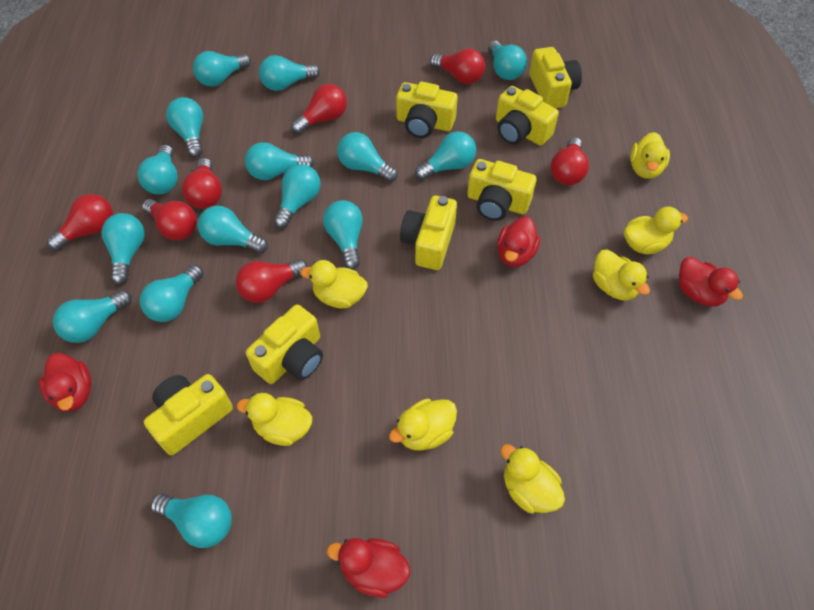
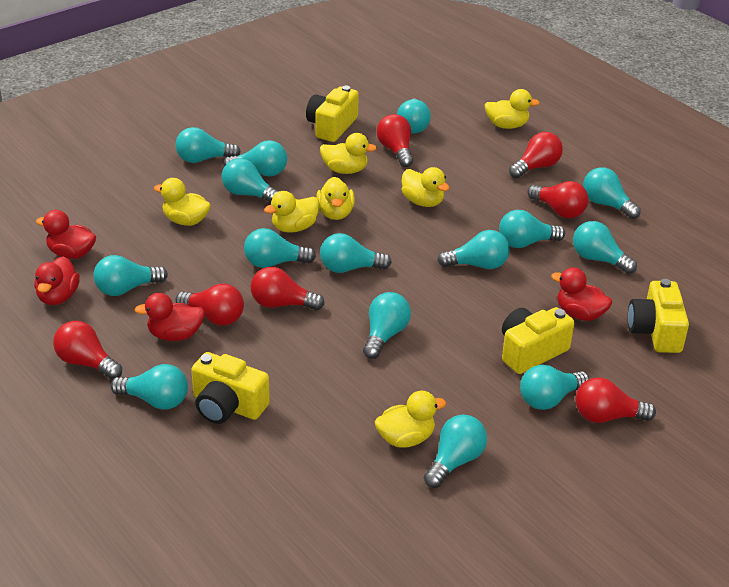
yellow camera: [144,374,233,455] [246,305,323,384] [396,82,458,138] [400,196,457,270] [467,159,537,221] [496,86,559,146] [529,47,582,108] = 7 -> [191,352,270,424] [306,86,359,142] [502,307,574,374] [628,279,689,353] = 4

